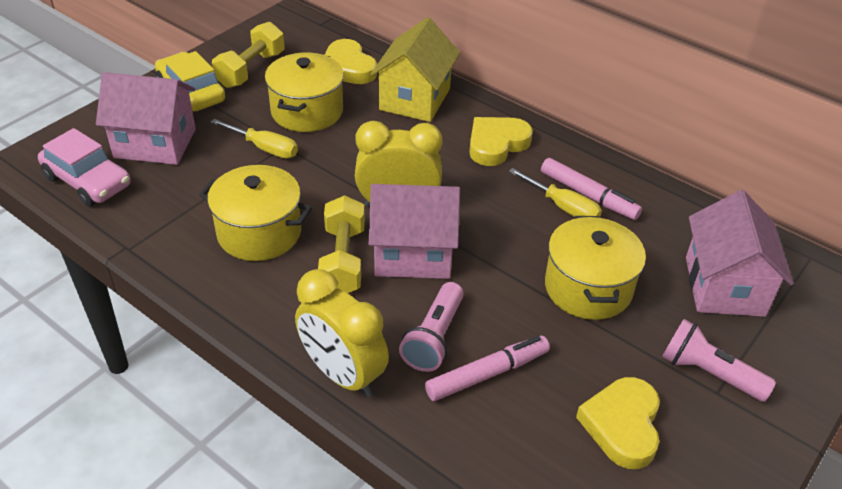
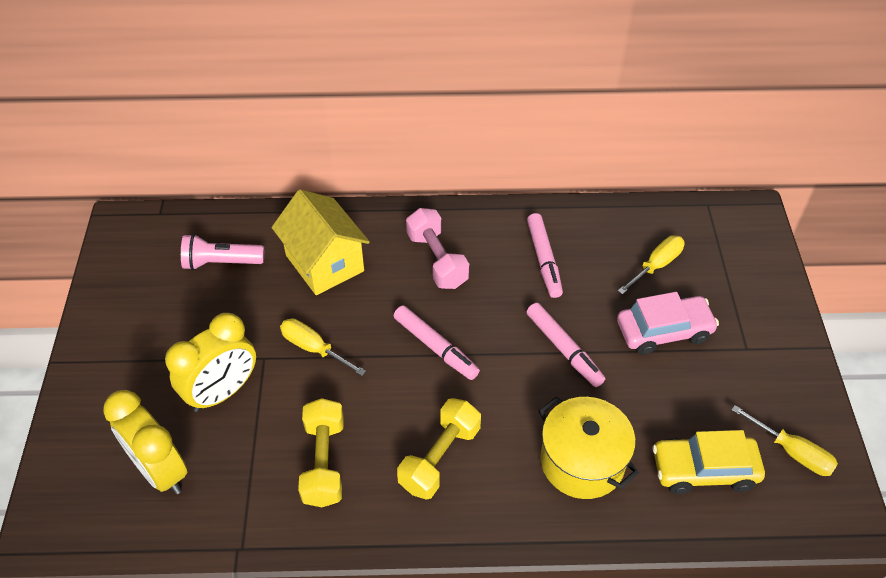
pink dumbbell: none = 0 -> [406,208,469,289] = 1
pink flashlight: [399,282,464,372] [662,319,776,402] = 2 -> [181,234,264,270] = 1
pink house: [96,72,196,165] [369,184,460,279] [686,190,794,317] = 3 -> none = 0
pink marker: [425,336,550,401] [541,158,642,220] = 2 -> [394,305,480,380] [527,213,563,298] [527,303,605,387] = 3
yellow heart: [325,39,377,84] [469,117,533,166] [576,377,660,469] = 3 -> none = 0
yellow pot: [199,165,312,261] [265,53,344,132] [545,216,646,320] = 3 -> [538,397,639,499] = 1
yellow screwdriver: [211,119,298,158] [509,168,602,217] = 2 -> [280,318,366,376] [618,235,685,295] [732,405,838,476] = 3

